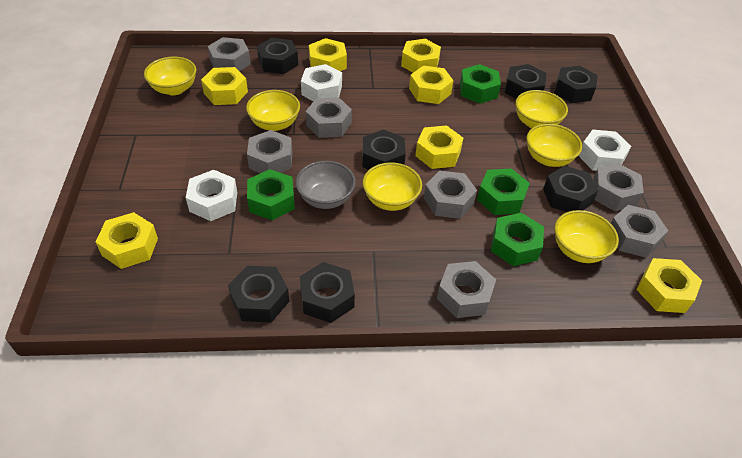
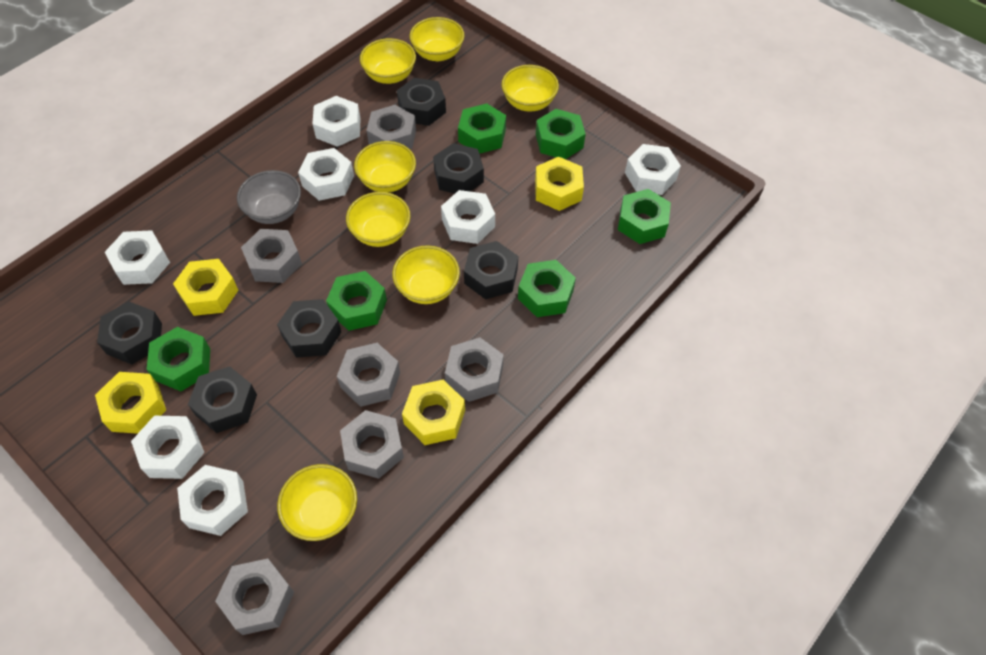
black nut: [228,266,289,323] [257,38,298,74] [300,262,355,323] [362,129,406,170] [505,64,547,99] [543,166,598,212] [554,66,598,103] = 7 -> [97,302,162,364] [188,366,257,433] [277,299,341,358] [397,78,446,126] [433,143,484,194] [464,241,518,299] = 6
green nut: [247,169,295,220] [460,64,501,104] [477,168,530,215] [491,213,544,266] = 4 -> [147,327,210,391] [326,271,387,331] [458,103,506,154] [518,260,576,317] [536,109,586,159] [618,189,671,244] = 6
grey nut: [208,37,251,71] [247,130,292,173] [306,97,352,138] [424,171,477,219] [437,261,496,318] [593,163,644,211] [611,205,668,257] = 7 -> [215,559,294,635] [241,229,302,283] [337,343,400,407] [340,410,404,479] [366,105,416,149] [445,337,504,402] = 6
white nut: [186,170,237,221] [301,64,342,102] [578,130,631,171] = 3 -> [105,230,170,285] [131,416,204,479] [177,465,248,536] [298,148,354,201] [313,96,360,147] [441,190,495,244] [625,144,681,195] = 7
yellow bowl: [144,56,196,95] [246,90,300,131] [363,162,422,211] [515,90,568,128] [527,124,582,167] [554,210,619,263] = 6 -> [277,464,357,541] [346,192,411,247] [354,141,416,193] [360,38,416,84] [392,245,460,304] [410,17,464,61] [501,65,559,112] = 7
yellow nut: [96,212,158,269] [201,67,248,105] [309,38,347,71] [401,39,441,73] [409,66,453,104] [415,125,463,169] [637,258,702,313] = 7 -> [95,372,166,434] [173,259,238,316] [402,380,465,445] [535,157,584,211] = 4

